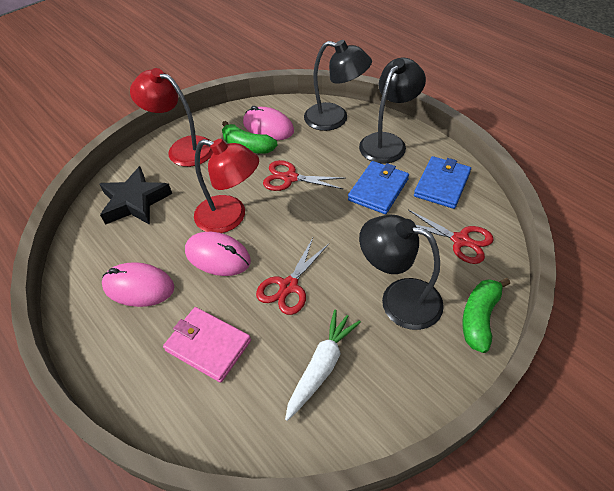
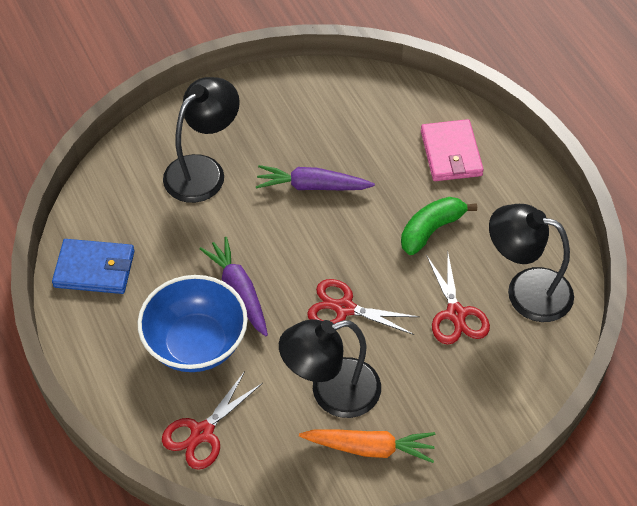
black star: [99,166,172,225] = 1 -> none = 0
blue bowl: none = 0 -> [138,275,248,372] = 1
blue wallet: [348,161,409,214] [414,156,471,209] = 2 -> [52,239,135,294] = 1
green banana: [222,121,278,154] [462,278,510,353] = 2 -> [401,197,477,255] = 1
orange carrot: none = 0 -> [299,429,435,463] = 1
pink mouse: [102,262,174,307] [185,232,251,276] [243,106,294,140] = 3 -> none = 0
purple carrot: none = 0 -> [199,237,268,337] [256,165,375,190] = 2
red lamp: [130,68,213,167] [194,139,259,233] = 2 -> none = 0
white carrot: [285,310,361,421] = 1 -> none = 0

